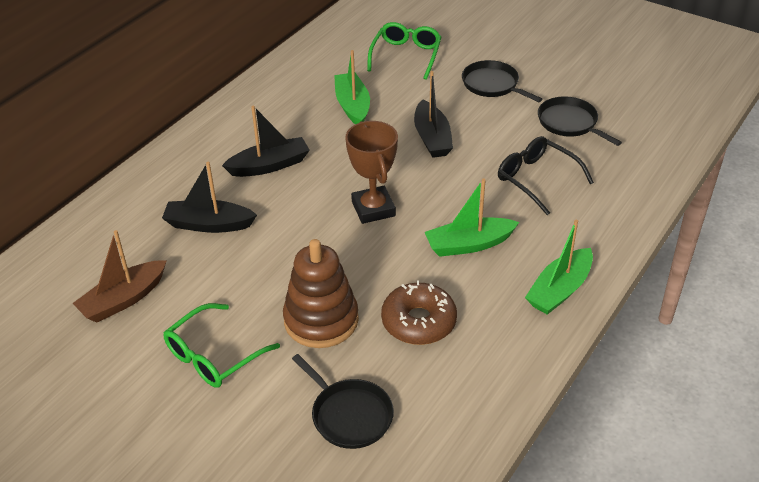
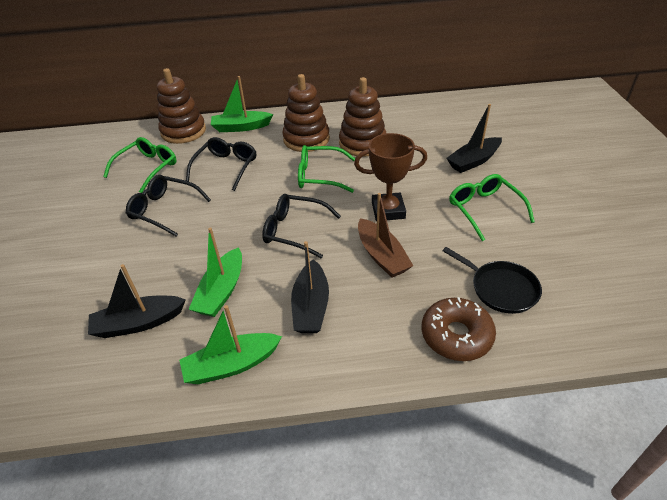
black glasses: [498,136,594,215] = 1 -> [126,175,211,237] [186,137,256,191] [262,194,341,258] = 3
black pan: [292,354,394,449] [462,60,542,102] [538,96,622,146] = 3 -> [443,247,542,314] = 1
brown stacking toy: [283,239,359,348] = 1 -> [157,68,206,144] [282,74,330,152] [339,77,387,157] = 3
green glasses: [163,303,280,388] [367,22,442,80] = 2 -> [103,137,177,193] [298,145,355,193] [449,174,535,241] = 3

